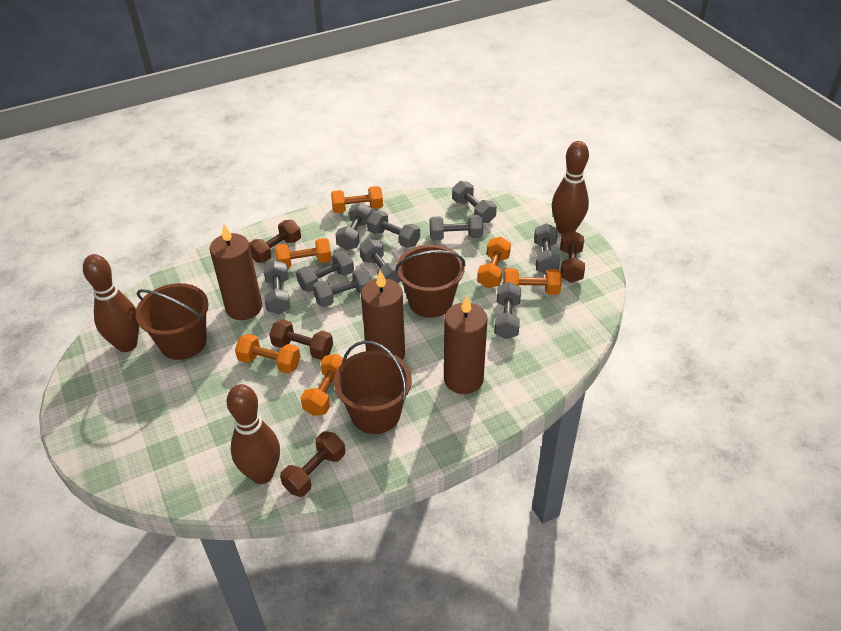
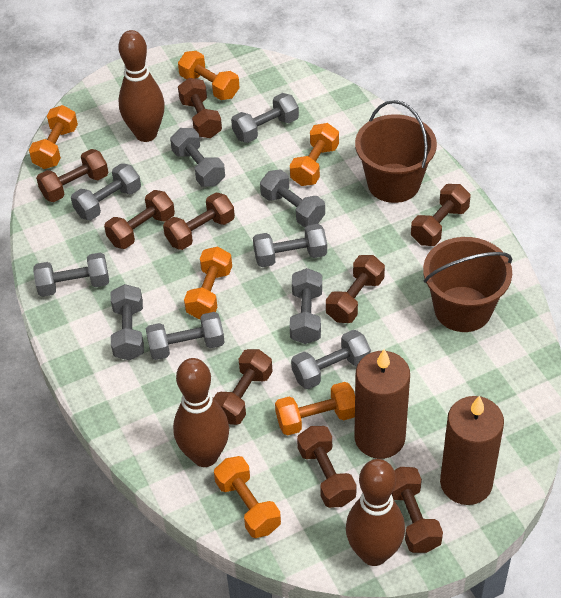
brown bucket: [135,283,209,360] [334,341,412,434] [395,245,465,318] = 3 -> [355,100,437,203] [423,237,512,332] = 2
brown candle: [210,224,262,320] [361,270,405,360] [444,295,488,394] = 3 -> [354,349,410,459] [440,395,504,505] = 2
brown dumbbell: [249,220,301,263] [269,319,333,360] [280,431,345,497] [560,230,585,283] = 4 -> [36,149,108,202] [104,190,175,249] [163,193,235,250] [178,78,222,138] [214,349,273,425] [297,426,357,508] [326,255,385,323] [392,467,443,553] [411,184,471,246] = 9

